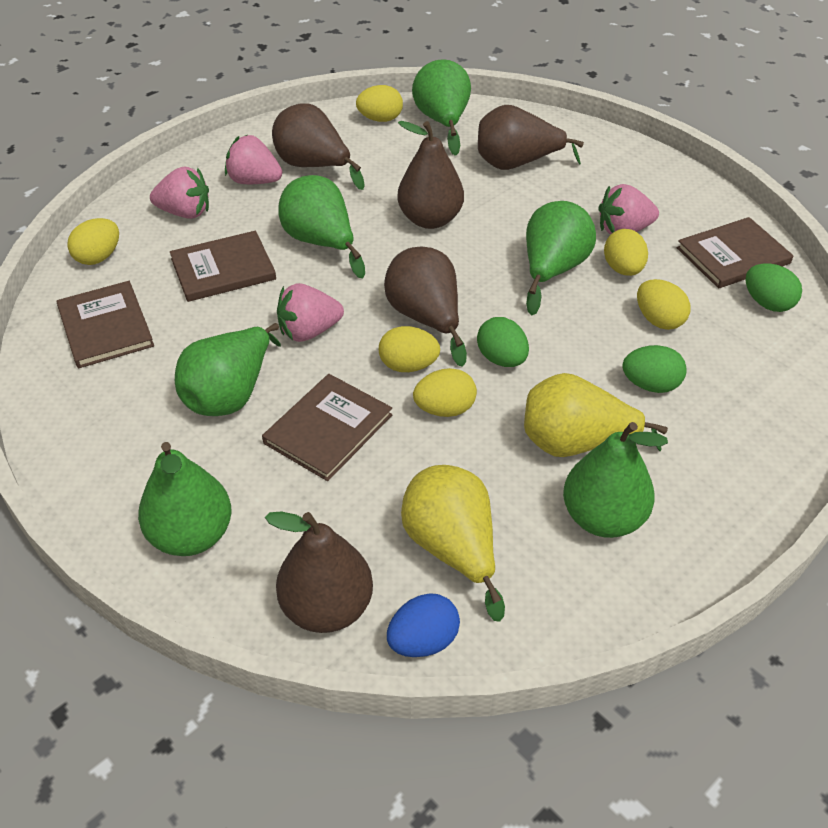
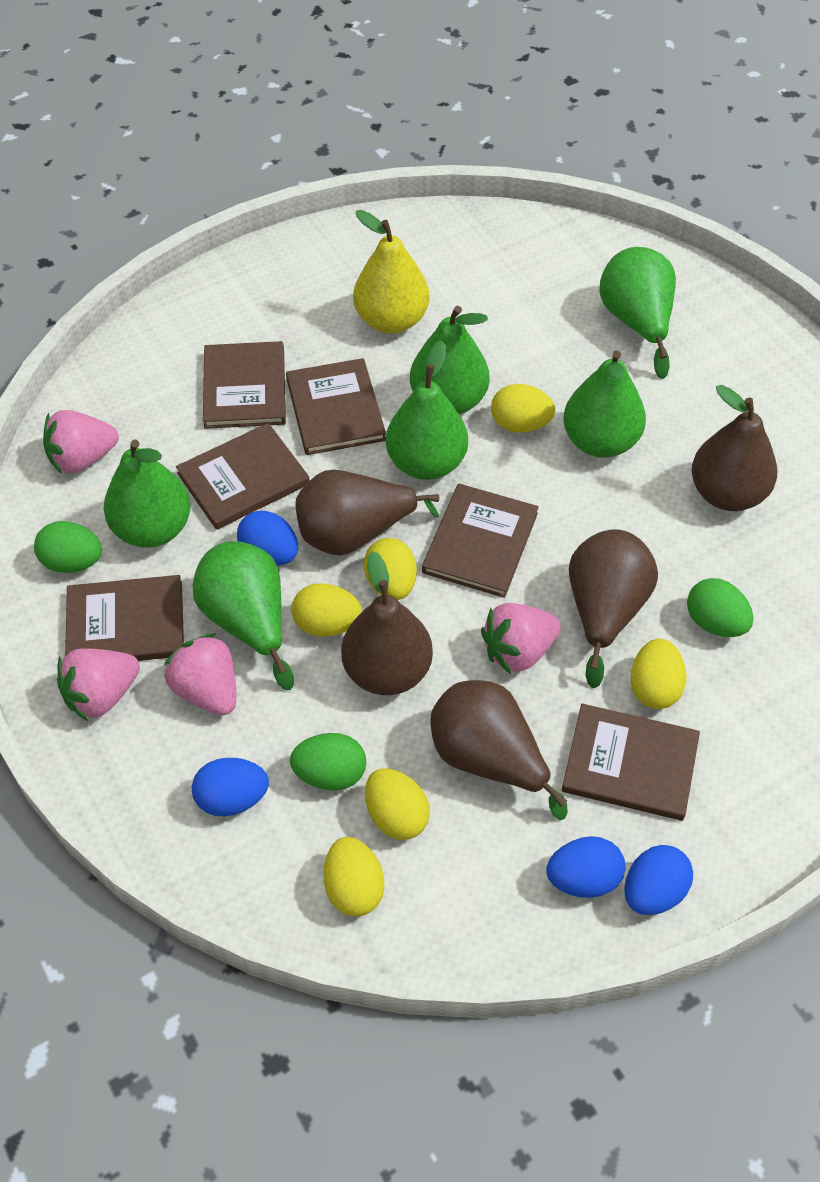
blue egg: [387,593,460,657] = 1 -> [192,758,269,817] [237,511,298,566] [546,836,625,898] [624,845,693,915] = 4
brown book: [57,281,154,368] [170,231,276,302] [262,374,392,481] [677,217,794,288] = 4 -> [65,575,184,661] [176,423,310,530] [203,341,286,429] [286,358,386,455] [422,484,539,598] [562,704,700,821] = 6
yellow pear: [401,465,505,622] [524,373,668,457] = 2 -> [353,210,430,334] = 1

